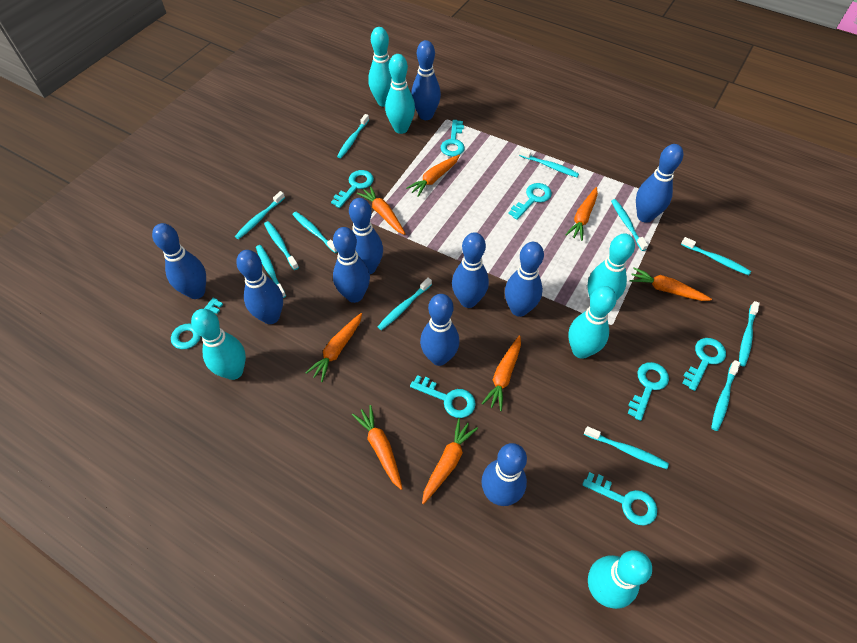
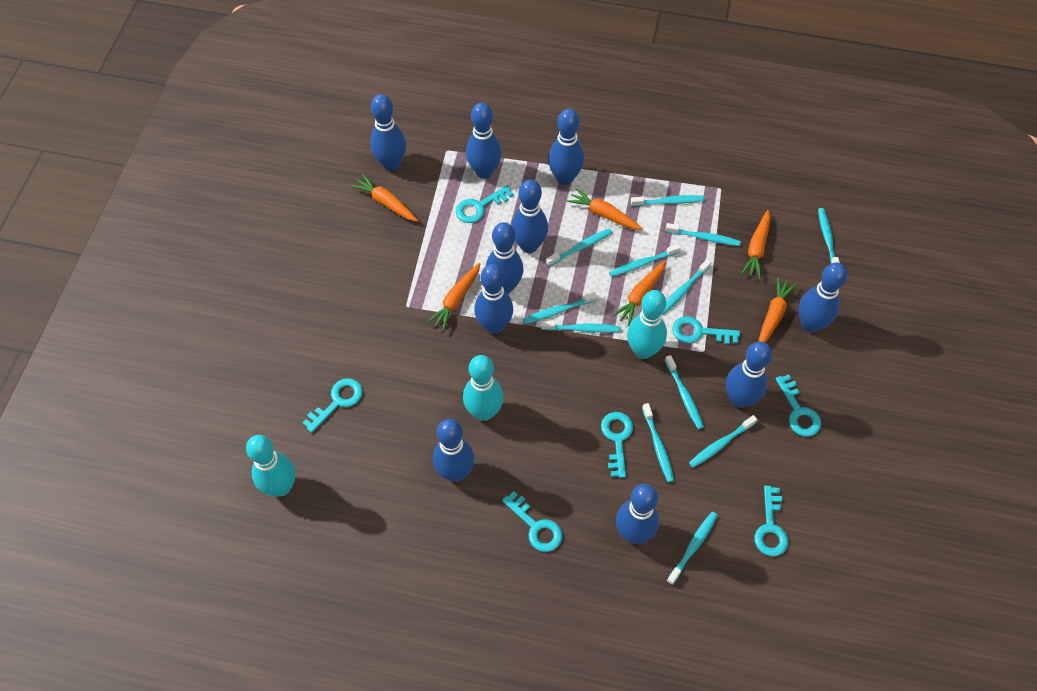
orange carrot: [306,313,362,382] [352,405,403,490] [357,186,406,235] [406,155,460,197] [422,418,478,504] [481,335,521,411] [565,187,598,241] [629,267,712,301] = 8 -> [351,174,418,222] [427,263,480,331] [567,188,643,230] [612,260,666,326] [741,210,770,279] [759,277,797,343] = 6
turquoise bowling pin: [191,309,246,380] [368,27,392,107] [385,54,415,134] [568,286,617,359] [587,233,635,300] [588,550,652,609] = 6 -> [246,435,295,497] [463,355,504,421] [627,290,667,359] = 3
turquoise key: [171,298,223,349] [331,170,374,208] [410,375,476,418] [441,120,465,156] [508,183,552,220] [582,472,657,526] [627,362,669,421] [682,338,726,391] = 8 -> [302,378,363,433] [456,185,514,223] [502,491,563,552] [601,412,633,478] [672,316,740,344] [754,486,789,557] [775,374,821,437] = 7

